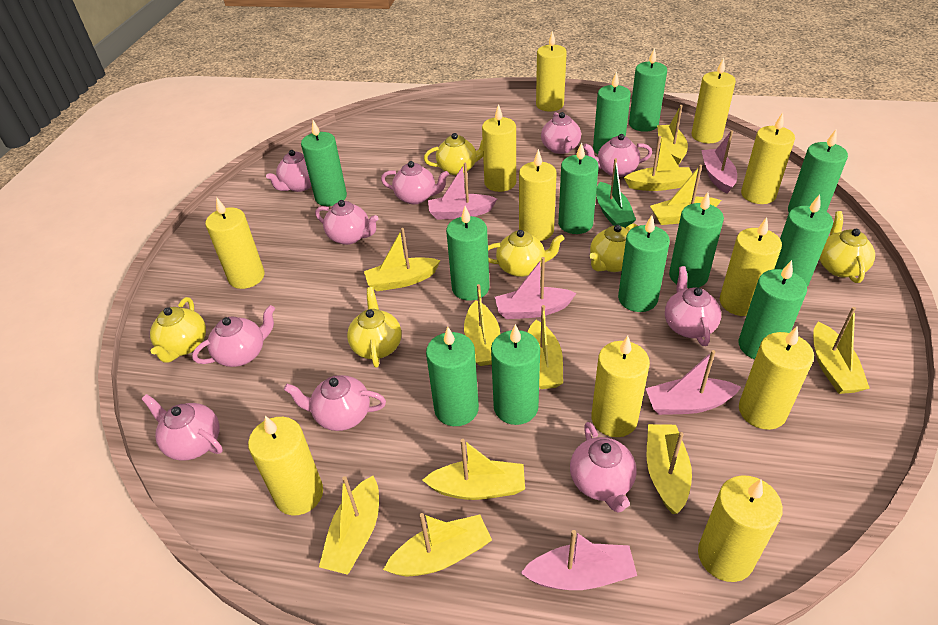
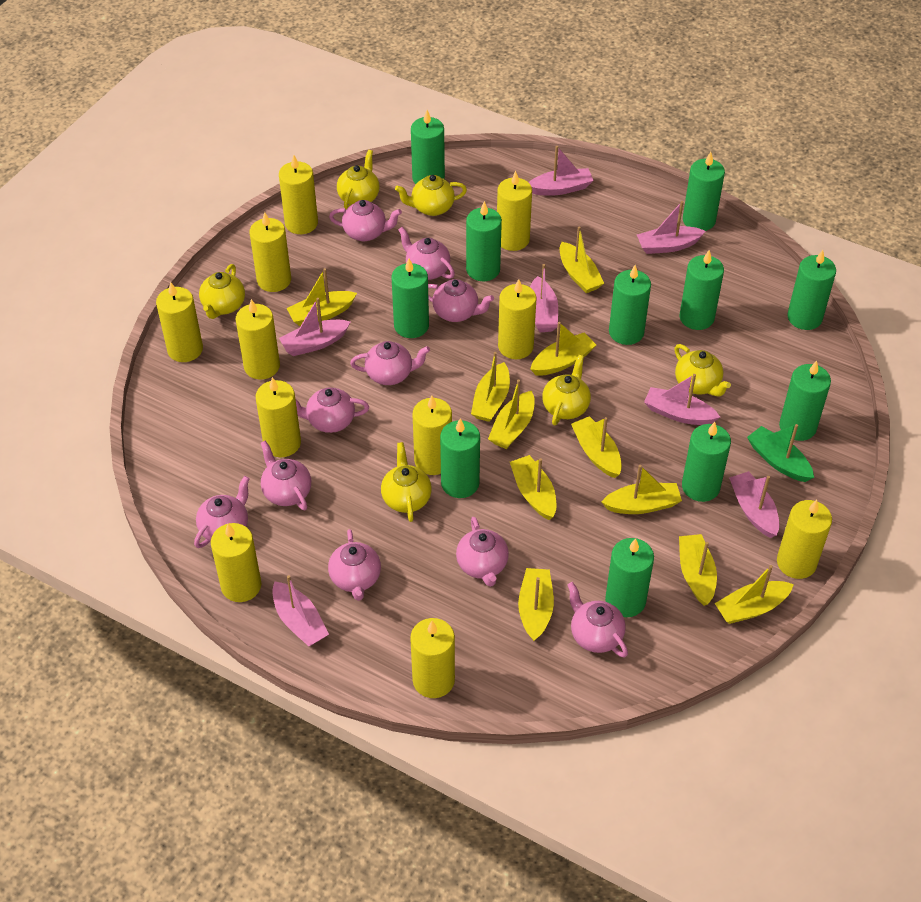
green candle: [301,120,347,206] [426,327,479,426] [446,206,490,301] [491,324,540,425] [558,142,599,234] [593,71,631,154] [618,215,670,312] [629,48,667,132] [669,192,724,288] [739,260,807,359] [774,194,833,287] [788,130,848,212] = 12 -> [391,259,429,338] [411,110,445,184] [440,418,480,498] [466,201,502,281] [605,538,654,617] [609,265,651,345] [680,250,724,330] [682,422,731,502] [683,152,725,231] [779,360,831,441] [787,250,836,330] = 11
pink boat: [428,163,497,220] [495,257,577,319] [521,530,637,590] [645,350,741,415] [701,130,737,194] = 5 -> [272,575,329,647] [279,298,350,356] [529,146,594,196] [530,264,558,332] [637,201,705,254] [644,374,720,425] [729,471,779,538] = 7

